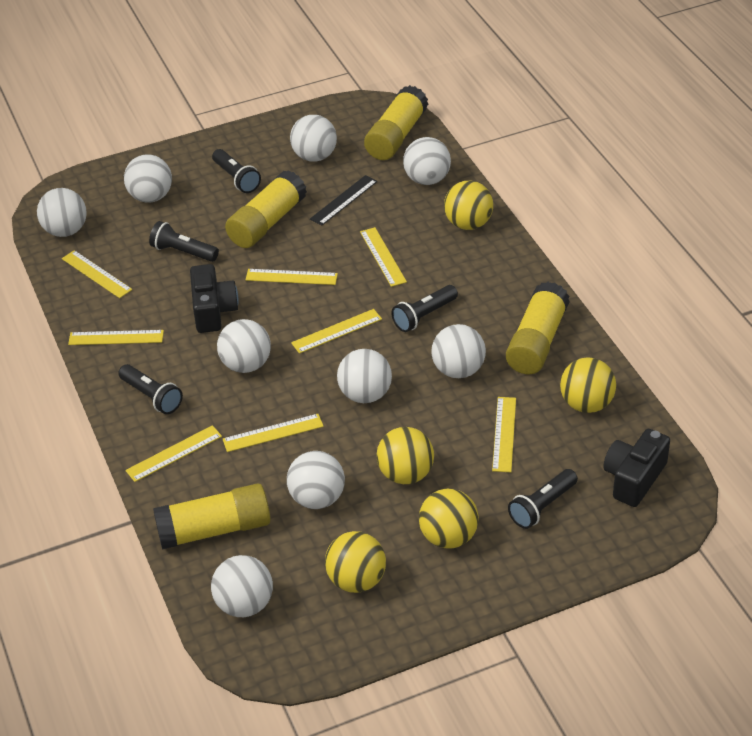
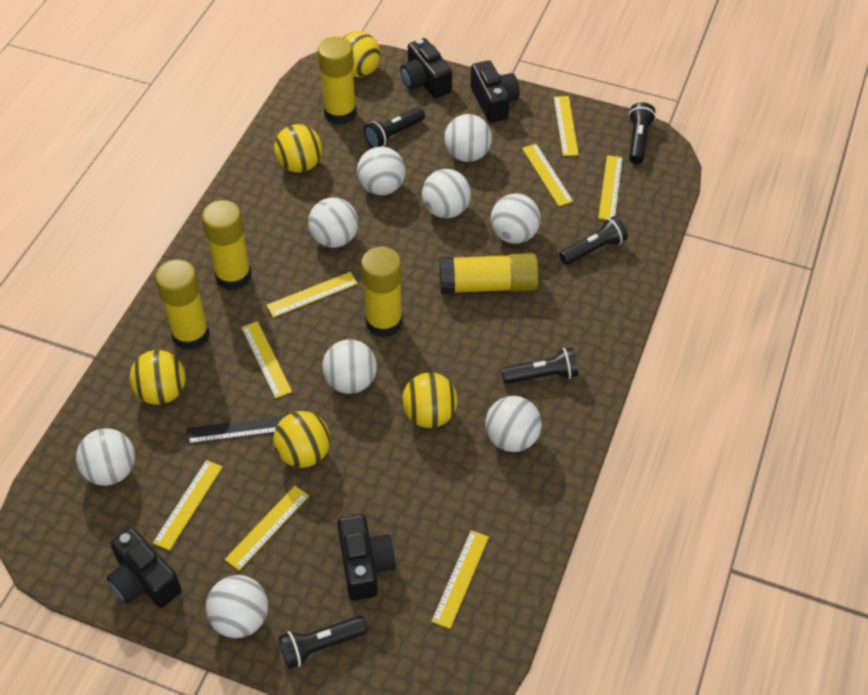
black camera: [190,264,239,333] [603,429,670,507] = 2 -> [107,527,182,608] [337,514,396,601] [400,38,452,98] [471,60,520,123] = 4
yellow glue stick: [153,483,271,550] [225,170,307,248] [364,85,428,160] [506,282,570,374] = 4 -> [155,259,210,350] [202,200,252,290] [318,37,357,125] [361,247,403,338] [439,253,539,294] = 5

